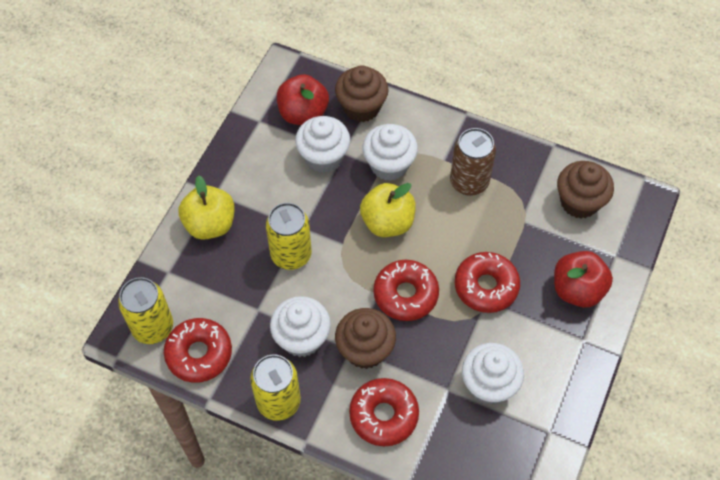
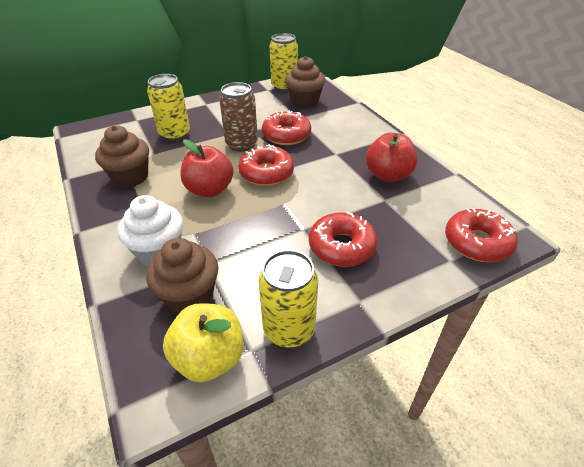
white cupcake: [270,296,331,357] [295,116,350,173] [362,124,418,181] [462,343,524,405] = 4 -> [117,195,183,266] = 1
yellow apple: [178,175,235,240] [360,183,416,237] = 2 -> [163,303,243,383] = 1

